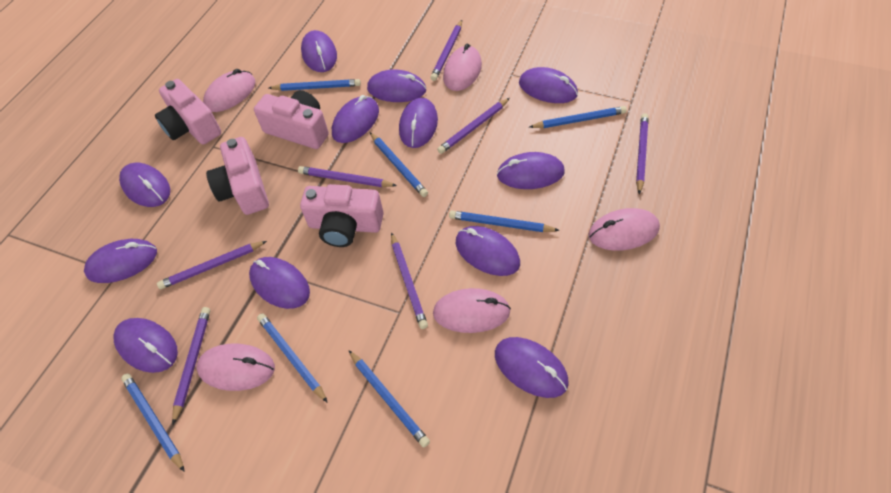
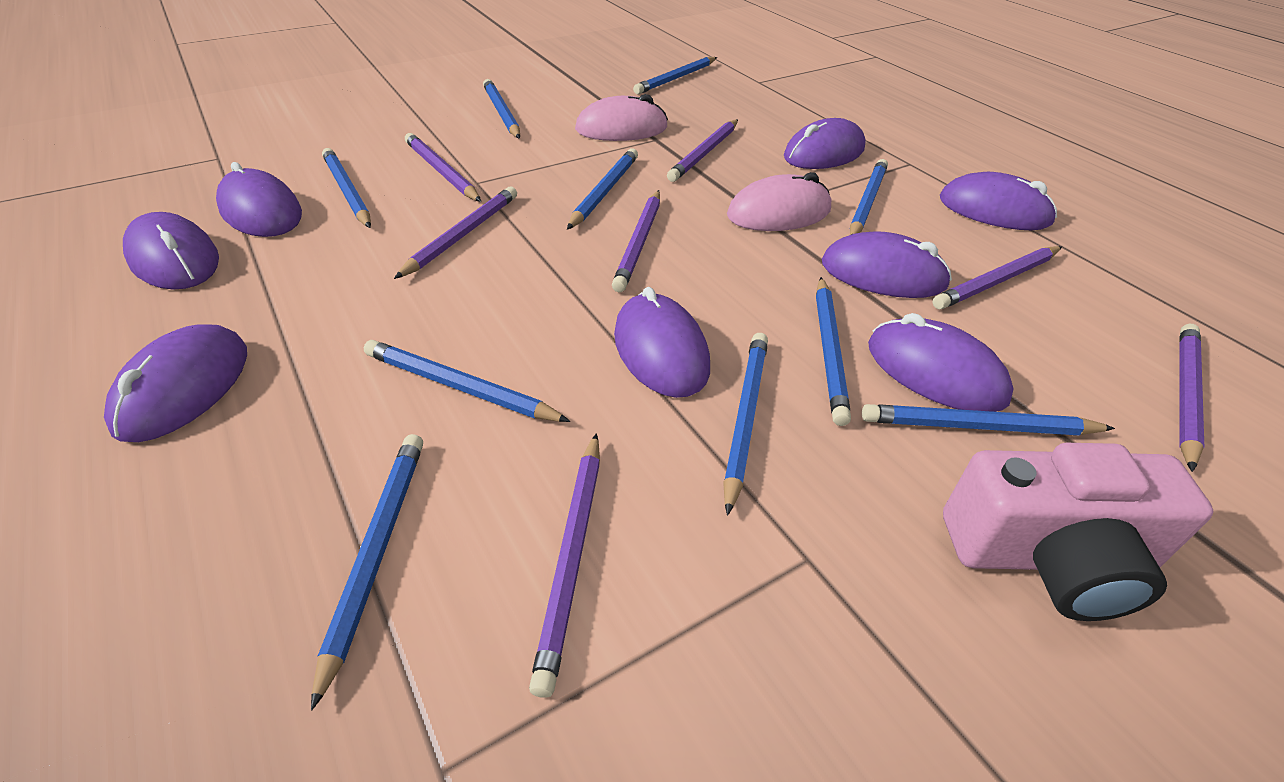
blue pencil: [121,373,185,472] [257,313,328,403] [269,79,361,91] [349,350,430,447] [370,132,428,197] [449,210,560,232] [530,106,627,128] = 7 -> [311,434,423,711] [322,148,371,228] [364,340,570,422] [483,79,520,139] [567,148,638,230] [633,57,717,94] [723,333,768,516] [816,277,851,426] [850,159,888,235] [862,404,1115,436] = 10
pink camera: [155,79,221,145] [206,137,269,215] [254,90,329,149] [300,184,384,247] = 4 -> [943,443,1213,621] = 1
pink mouse: [196,344,275,391] [203,69,255,112] [433,288,511,333] [443,44,482,91] [589,208,660,251] = 5 -> [575,94,668,141] [727,172,831,231] = 2
purple mouse: [84,239,157,283] [114,318,178,373] [119,163,170,207] [249,257,310,309] [301,30,337,72] [332,95,379,143] [367,70,426,102] [399,98,438,148] [456,226,520,276] [495,337,569,398] [497,152,565,189] [519,67,578,103] = 12 -> [104,324,247,442] [123,212,219,289] [216,162,302,237] [614,287,710,398] [784,118,866,169] [822,231,952,298] [868,313,1014,412] [940,172,1057,230] = 8

